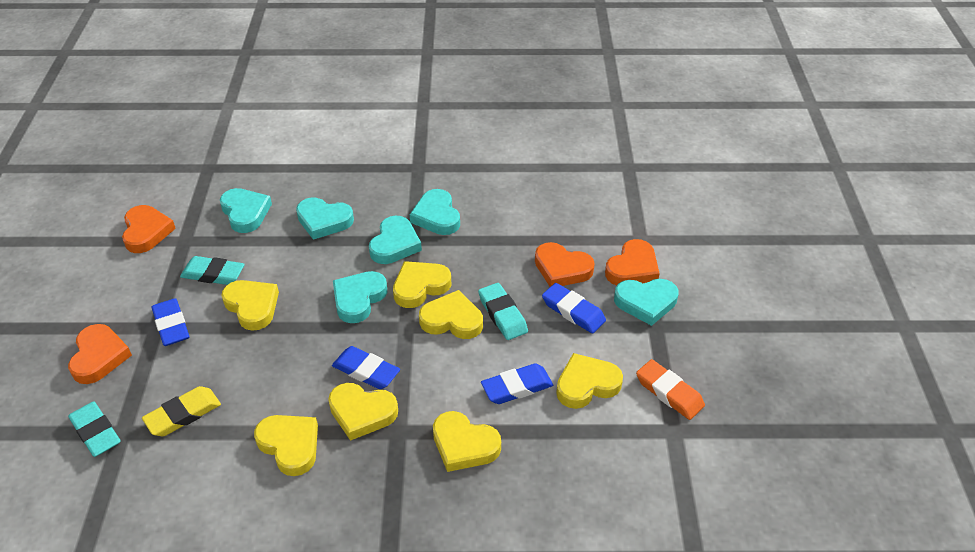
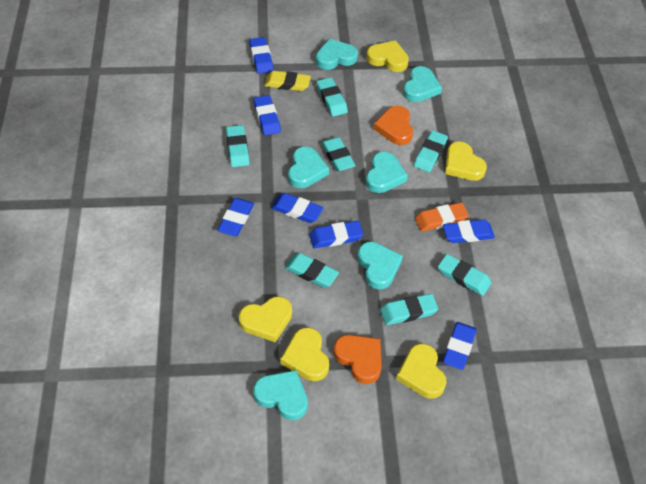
blue eraser: [151,298,189,346] [332,346,400,389] [481,363,553,404] [542,283,606,333] = 4 -> [217,198,254,236] [249,37,273,74] [253,95,281,135] [271,193,323,223] [309,221,363,248] [443,219,495,243] [443,322,477,370] = 7
orange heart: [68,324,132,384] [122,205,176,253] [535,242,595,287] [605,239,660,285] = 4 -> [333,335,382,384] [374,106,413,145] = 2
turquoise eraser: [68,402,121,457] [180,256,245,285] [478,283,528,340] = 3 -> [226,125,250,167] [284,253,339,288] [317,77,348,117] [321,137,356,171] [380,294,438,325] [414,131,448,172] [438,254,491,296] = 7
yellow heart: [221,280,279,331] [254,415,318,476] [328,383,398,441] [393,261,451,308] [419,290,483,339] [433,411,501,472] [556,353,623,409] = 7 -> [239,296,292,342] [280,327,329,381] [366,41,409,72] [396,343,447,399] [445,141,487,181] = 5

